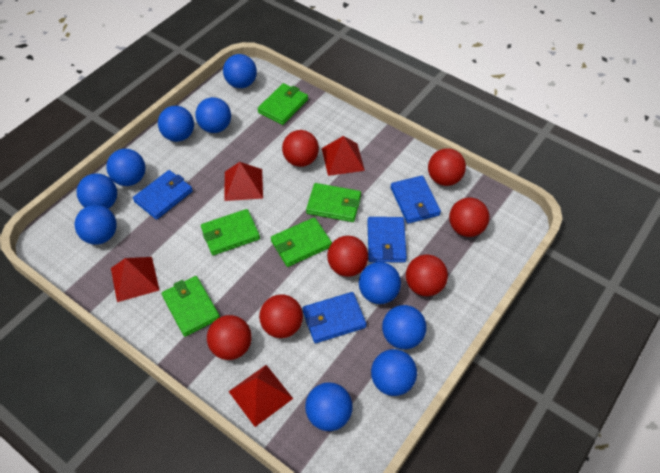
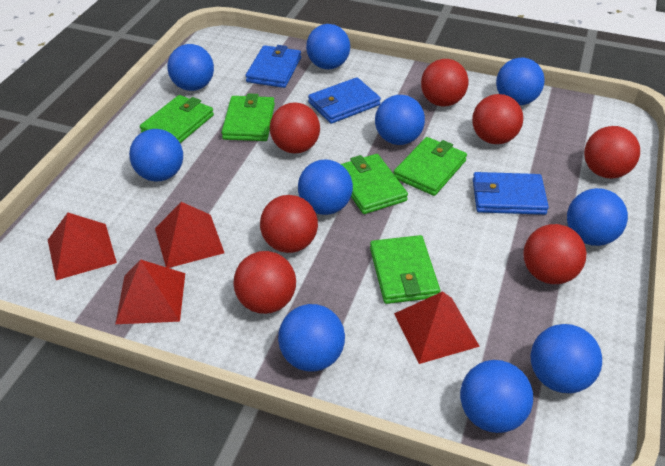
blue wallet: [133,170,193,220] [302,292,367,343] [367,217,407,262] [390,176,441,224] = 4 -> [245,45,301,88] [308,77,381,124] [473,172,549,215] = 3

